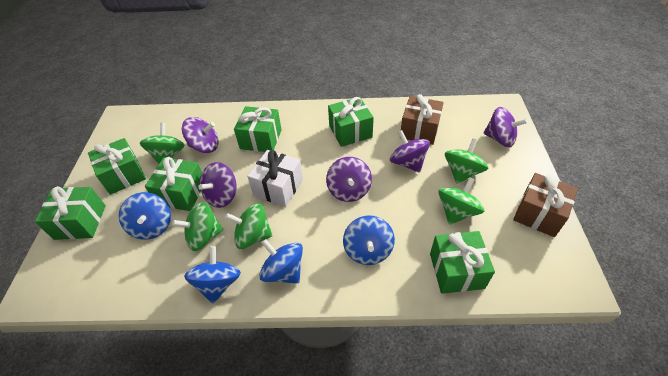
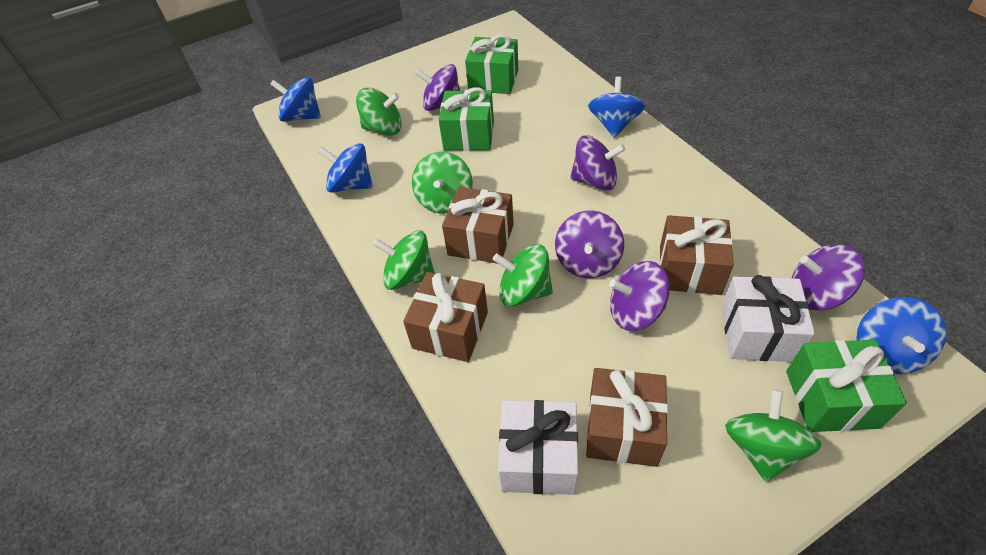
brown gift: [401,94,444,145] [513,173,578,237] = 2 -> [403,272,488,362] [442,187,514,264] [586,368,668,467] [659,215,734,295] = 4
green gift: [35,186,106,240] [88,138,146,195] [145,157,202,211] [234,106,282,152] [328,97,374,147] [430,231,495,294] = 6 -> [439,87,494,151] [465,34,518,94] [786,340,907,432] = 3
white gift: [247,150,303,207] = 1 -> [498,400,578,495] [721,275,815,362] = 2

